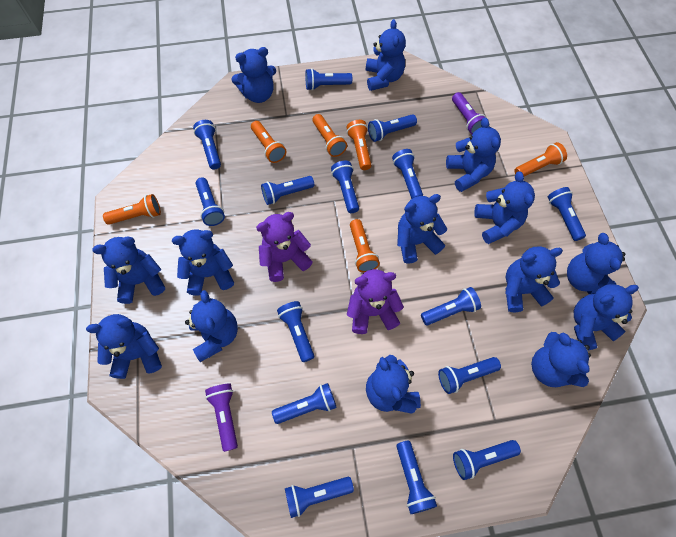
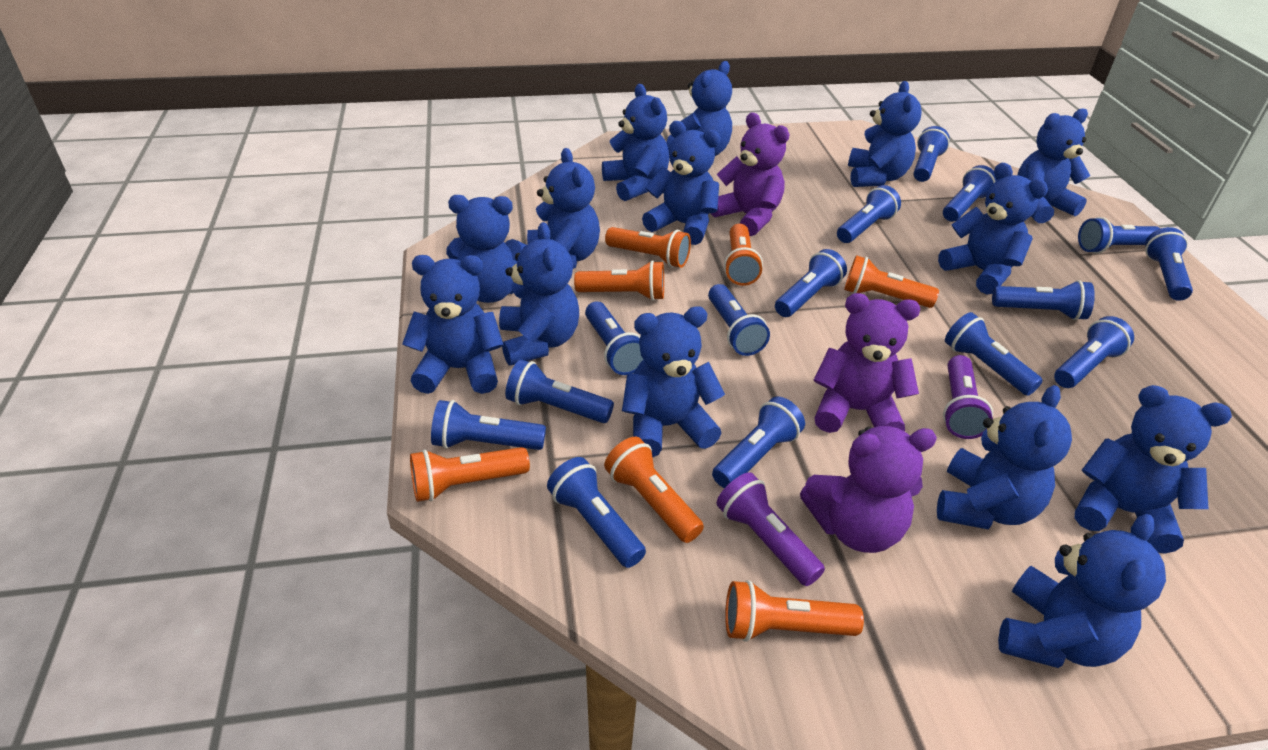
orange flashlight: [103,194,161,225] [251,121,286,163] [312,114,347,157] [346,120,372,170] [350,219,380,272] [515,142,567,177] = 6 -> [410,447,530,502] [574,260,664,301] [604,437,704,543] [605,227,691,268] [724,224,763,286] [725,580,864,642] [844,255,939,308] = 7
purple teddy bear: [256,212,313,282] [347,269,404,334] = 2 -> [711,113,790,236] [800,426,937,553] [813,293,920,433] = 3

